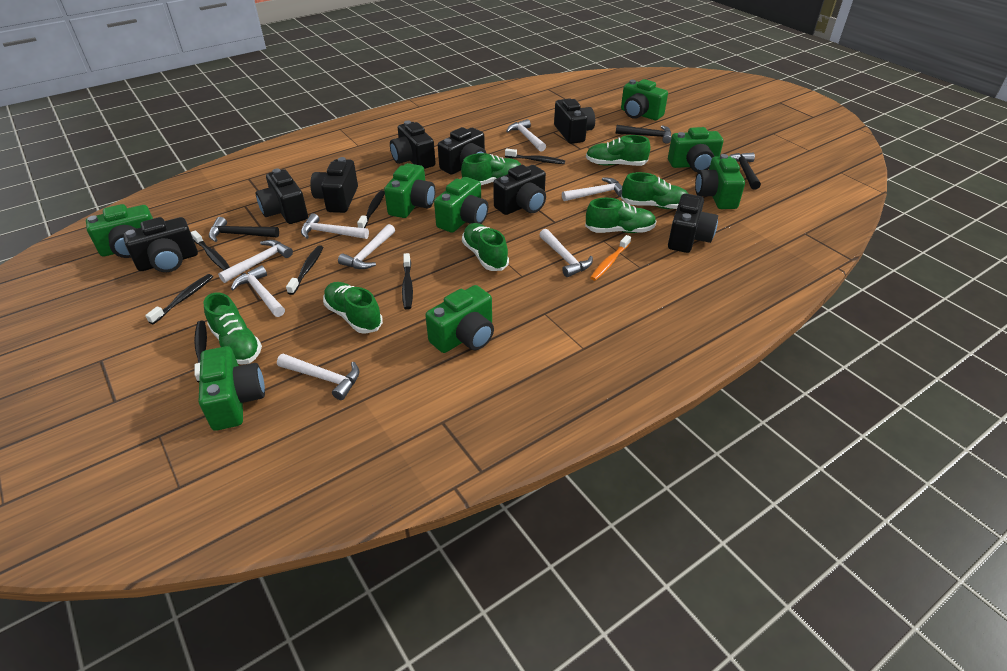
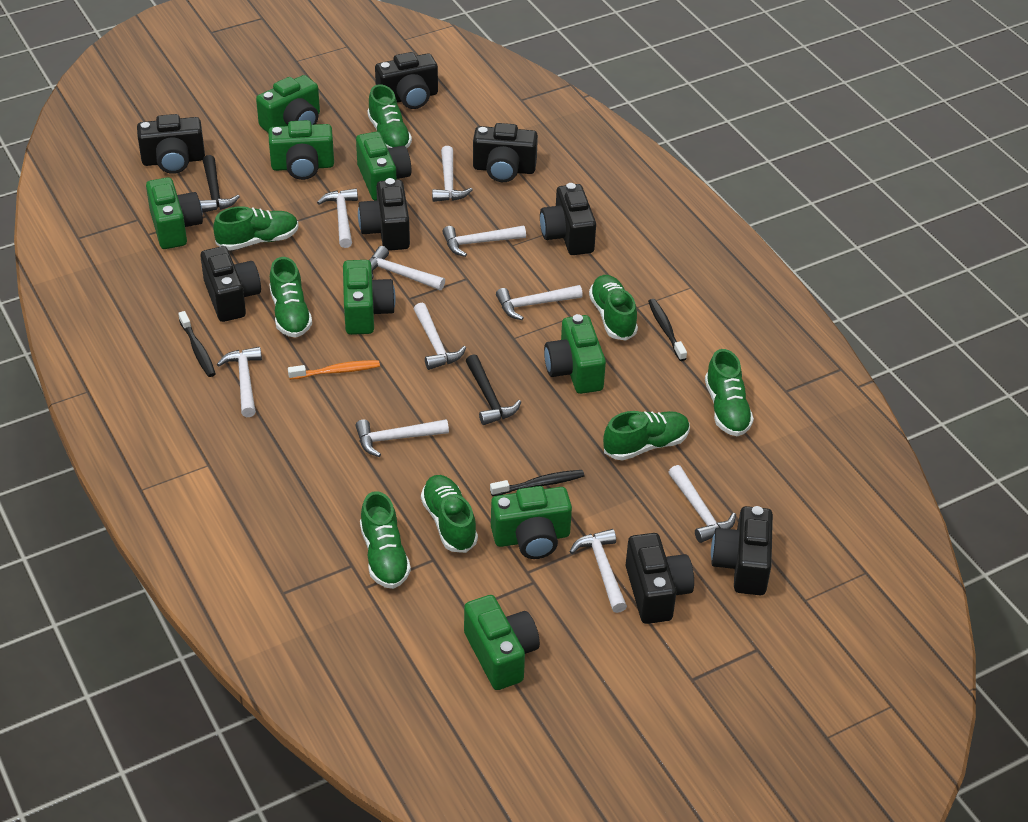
black hammer: [209,217,279,242] [616,125,671,144] [729,153,761,190] = 3 -> [200,155,240,213] [466,354,521,425] = 2
black toothbrush: [145,274,213,324] [191,230,230,270] [194,321,207,382] [286,245,324,295] [357,190,385,228] [402,253,413,310] [505,148,565,164] = 7 -> [178,311,216,377] [490,470,584,496] [648,299,687,361] = 3
green shoe: [204,292,262,365] [323,282,383,334] [461,153,521,185] [462,223,509,271] [585,198,656,233] [586,135,650,166] [621,172,688,209] = 7 -> [213,206,299,251] [269,257,312,338] [360,491,411,589] [367,84,412,148] [421,475,478,553] [589,275,638,341] [603,411,690,461] [705,349,754,436] = 8
white hammer: [218,240,293,283] [231,265,285,317] [277,354,360,400] [301,213,369,239] [338,224,395,269] [506,119,546,151] [539,229,593,277] [562,177,622,201] = 8 -> [217,347,262,417] [317,188,358,248] [356,419,449,457] [369,246,445,290] [414,303,466,370] [432,146,473,202] [443,226,526,257] [496,285,583,320] [570,529,627,613] [668,465,736,543] = 10

